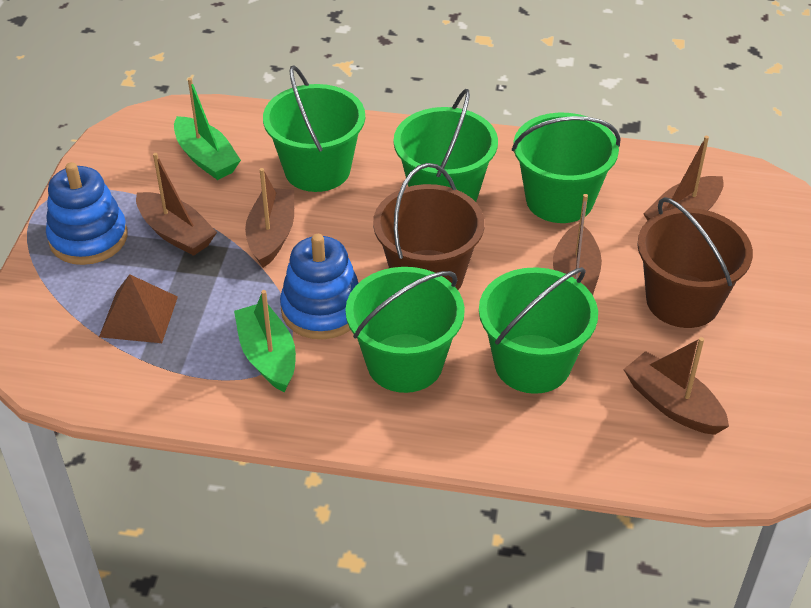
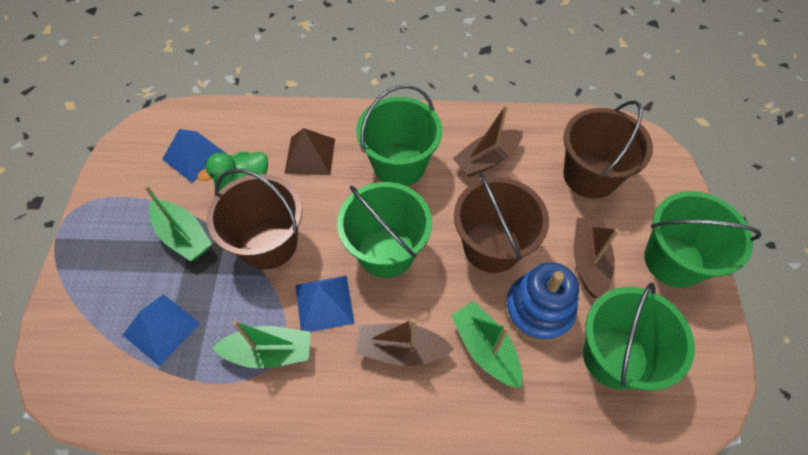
blue pyramid: none = 0 -> [123,294,200,367] [162,129,227,183] [296,276,355,332] = 3
blue stacking toy: [46,162,128,265] [280,234,358,339] = 2 -> [505,262,579,343] = 1
brown boat: [136,153,217,256] [245,168,294,268] [553,194,602,295] [623,337,729,435] [644,136,724,221] = 5 -> [355,318,454,366] [453,105,523,177] [574,218,619,299] = 3
brown bucket: [373,163,485,290] [637,197,753,328] = 2 -> [207,169,302,269] [454,172,549,273] [563,101,653,199] = 3
green boat: [174,78,241,180] [234,290,296,392] = 2 -> [144,185,212,261] [212,320,311,369] [451,301,522,388] = 3
green bucket: [263,66,365,192] [345,267,465,393] [394,89,498,202] [479,267,598,394] [512,113,621,223] = 5 -> [337,182,432,278] [356,85,442,186] [583,283,695,391] [644,191,762,288] = 4
green duck: none = 0 -> [198,152,268,191] = 1

